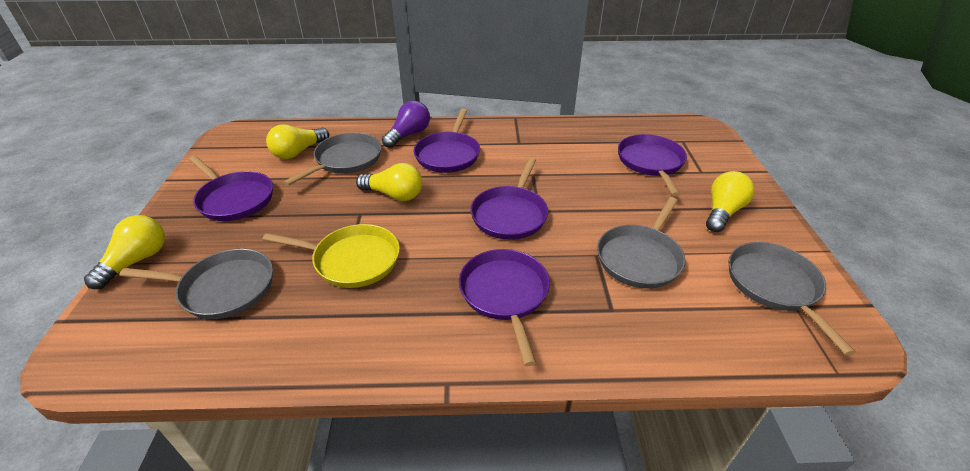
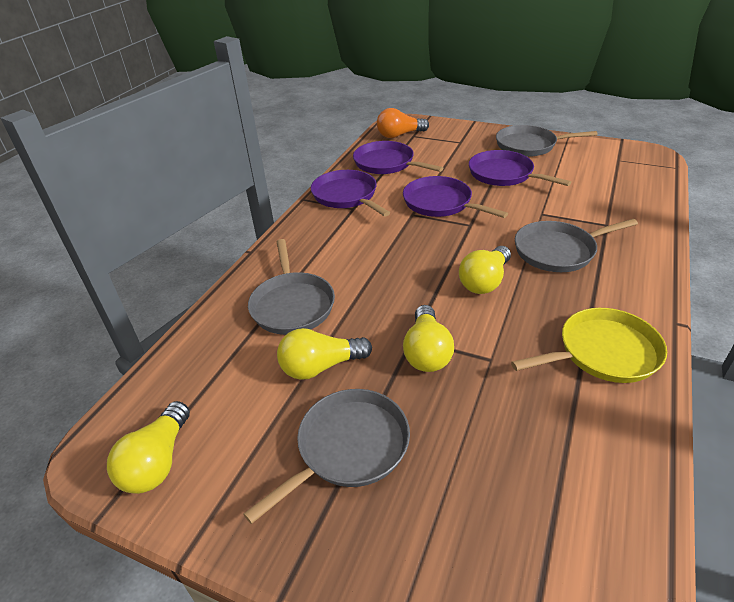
orange light bulb: none = 0 -> [377,108,429,138] = 1
purple light bulb: [382,101,430,148] = 1 -> none = 0
purple pan: [189,156,273,221] [414,109,480,173] [459,249,550,366] [470,158,548,240] [618,134,687,196] = 5 -> [311,170,390,216] [353,141,443,174] [403,176,508,218] [469,150,571,186] = 4

